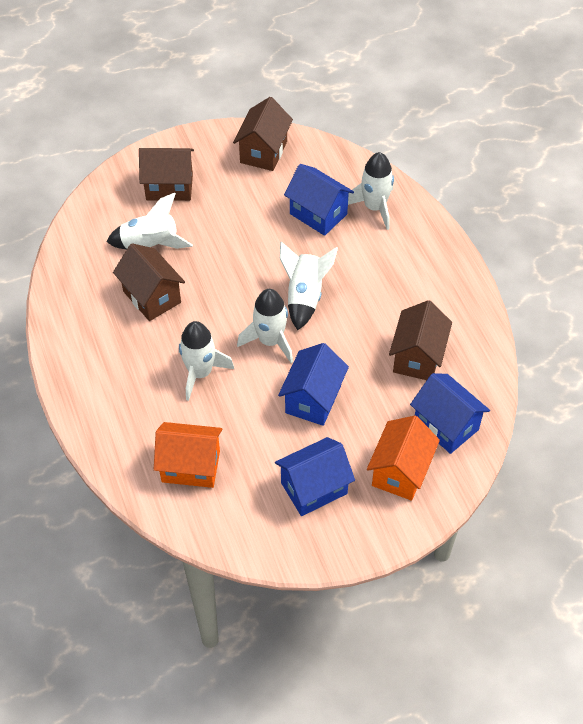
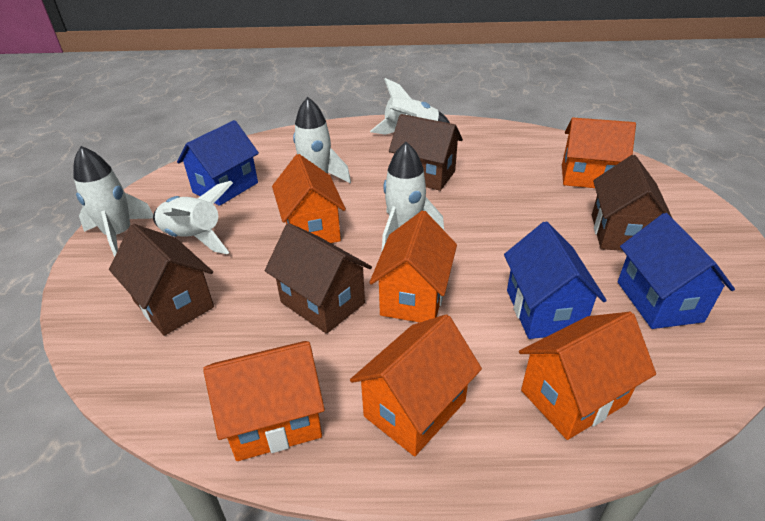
blue house: [275,437,355,516] [278,343,349,426] [284,164,354,236] [410,373,490,454] = 4 -> [177,120,259,206] [504,221,607,339] [618,213,735,329] = 3
orange house: [154,422,223,488] [367,416,440,501] = 2 -> [203,341,325,461] [272,154,346,243] [350,314,482,456] [369,211,457,323] [519,312,656,440] [562,118,636,188] = 6

